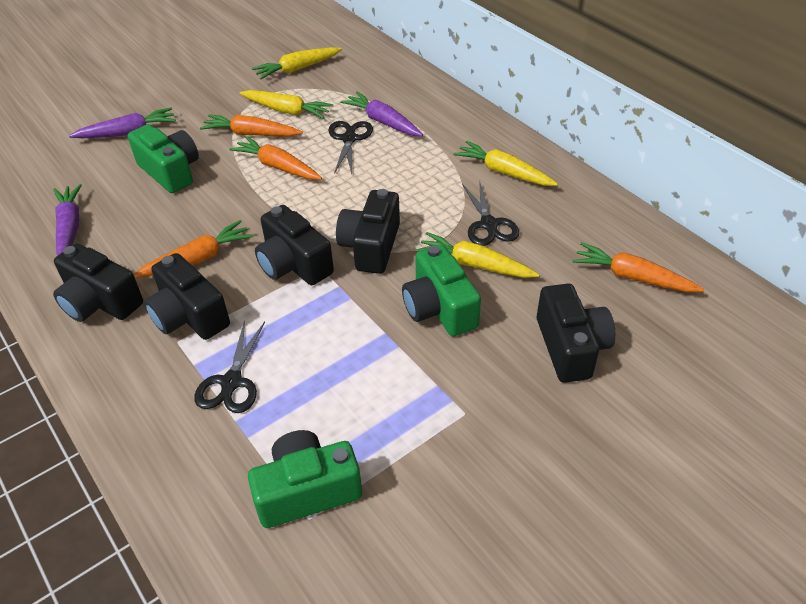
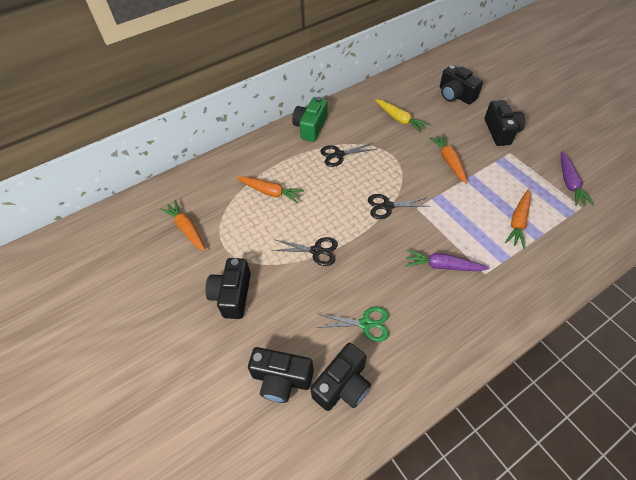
green camera: [128,124,199,193] [248,430,362,528] [402,244,481,336] = 3 -> [292,97,328,142] = 1
green scissors: none = 0 -> [316,307,389,342] = 1
purple carrot: [53,184,82,256] [69,107,176,138] [340,91,423,136] = 3 -> [405,250,489,271] [561,151,594,206] = 2
yellow carrot: [239,90,334,119] [252,47,342,79] [416,232,540,278] [454,141,558,186] = 4 -> [375,100,429,133] = 1

